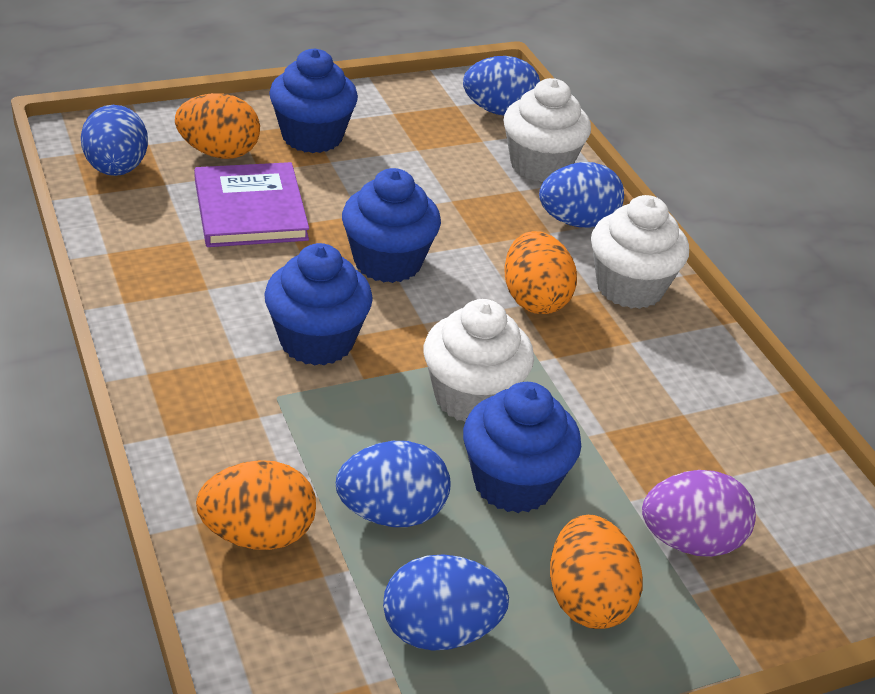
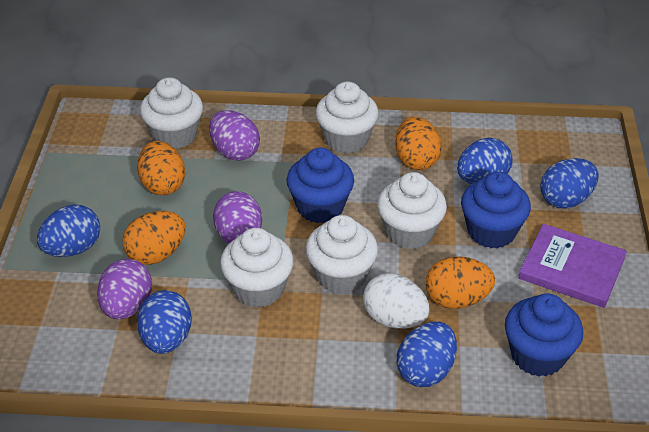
blue cupcake: [264,243,373,366] [269,49,358,153] [342,168,441,283] [463,382,581,513] = 4 -> [287,147,354,223] [461,172,531,248] [505,293,583,377] = 3
purple egg: [642,470,756,557] = 1 -> [97,259,152,319] [209,110,260,161] [213,191,262,244] = 3
white cupcake: [424,299,534,422] [503,78,591,182] [591,195,689,309] = 3 -> [140,77,203,149] [220,228,294,308] [306,215,378,295] [316,81,379,154] [377,172,447,249] = 5
white egg: none = 0 -> [363,273,429,329] = 1

